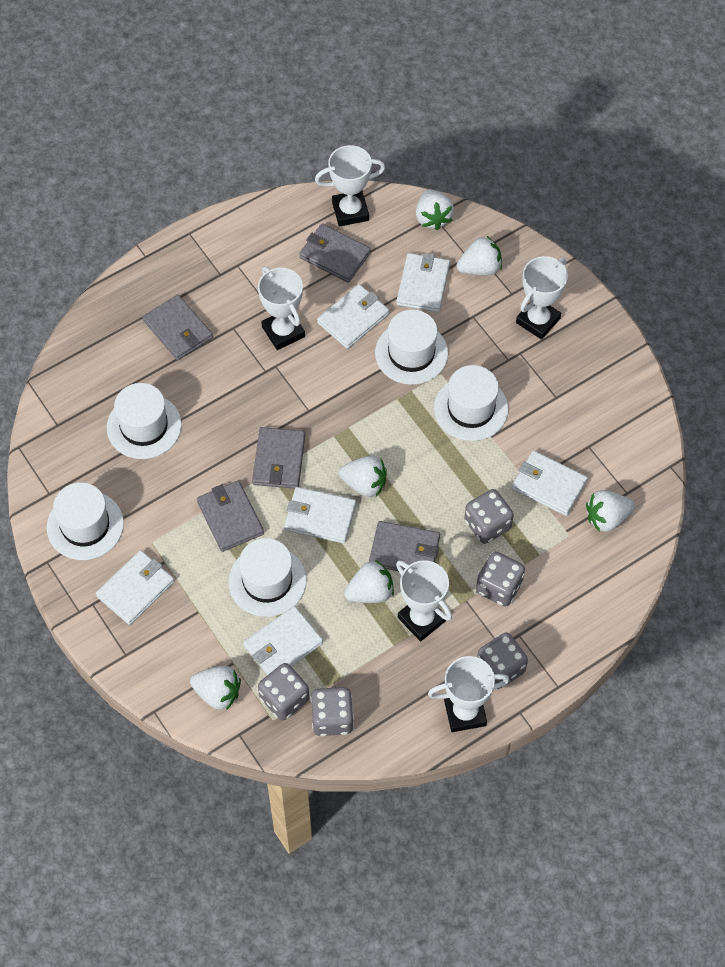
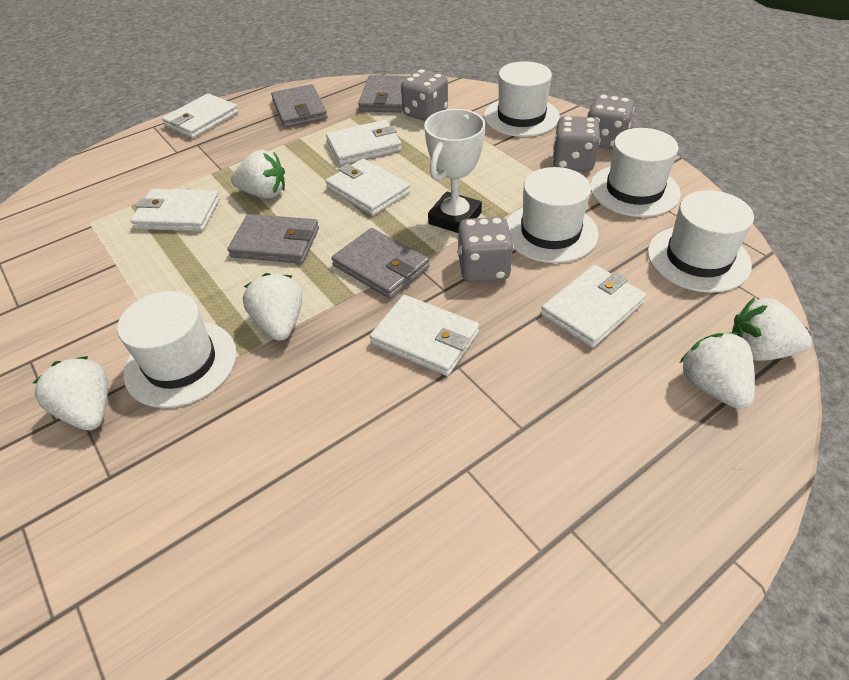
grey dice: [258,663,309,721] [310,687,354,736] [464,489,514,544] [476,552,525,607] [477,632,528,689] = 5 -> [401,69,448,121] [458,217,514,282] [552,116,600,172] [587,94,634,149] = 4
grey wallet: [143,294,213,360] [197,481,264,552] [252,427,305,489] [299,223,371,283] [369,521,440,571] = 5 -> [227,214,319,264] [271,84,328,128] [332,228,429,299] [358,75,409,113] = 4
white strawberry: [190,666,241,710] [339,456,387,497] [344,560,394,603] [416,189,454,230] [457,236,502,276] [586,490,635,532] = 6 -> [33,356,108,430] [231,150,285,199] [243,273,302,341] [680,333,755,409] [732,297,812,361] = 5
white trophy: [258,266,305,350] [315,145,385,226] [396,560,452,641] [428,656,510,732] [516,256,568,340] = 5 -> [424,109,486,233] = 1

